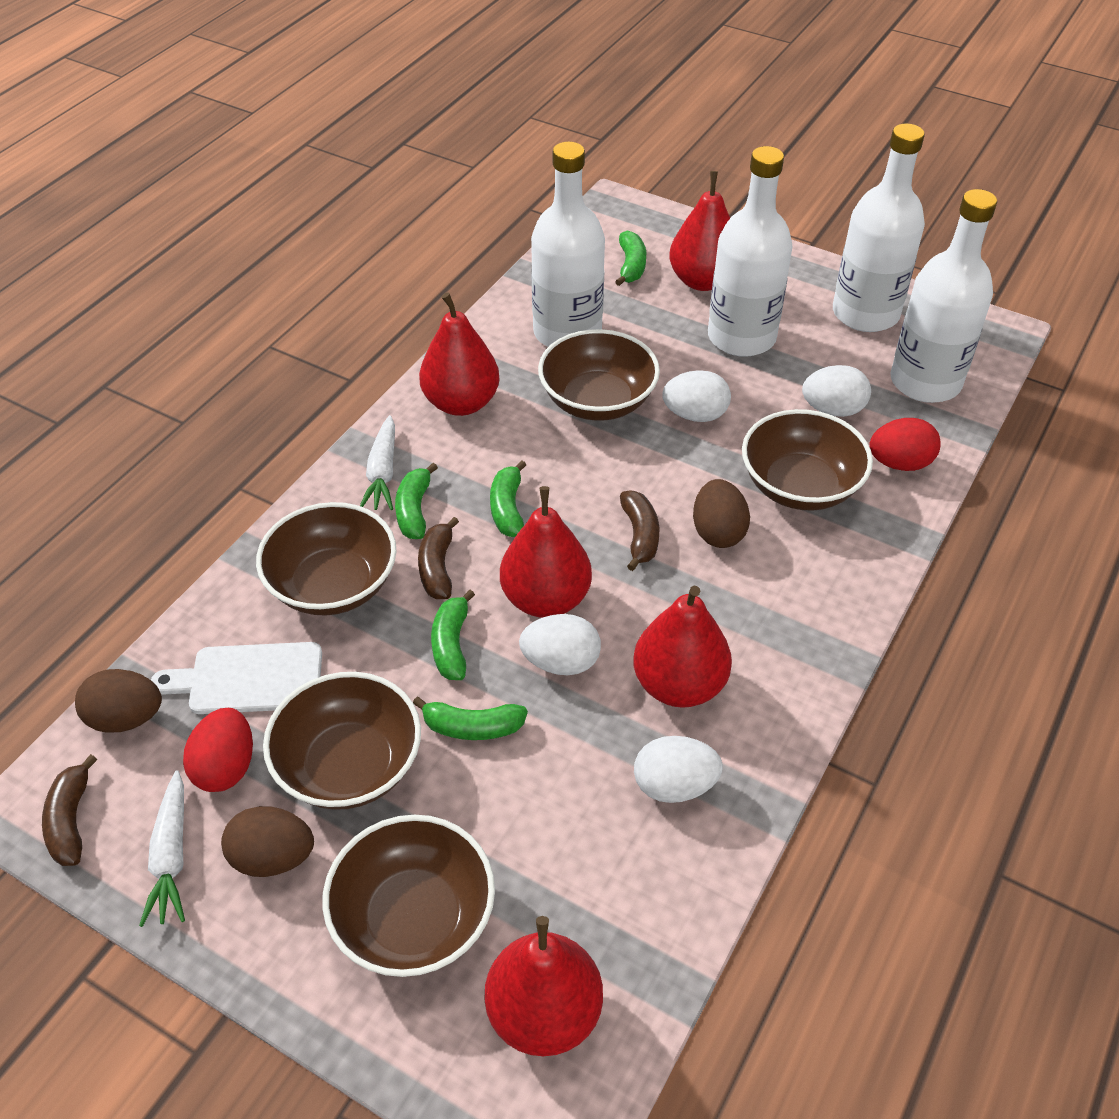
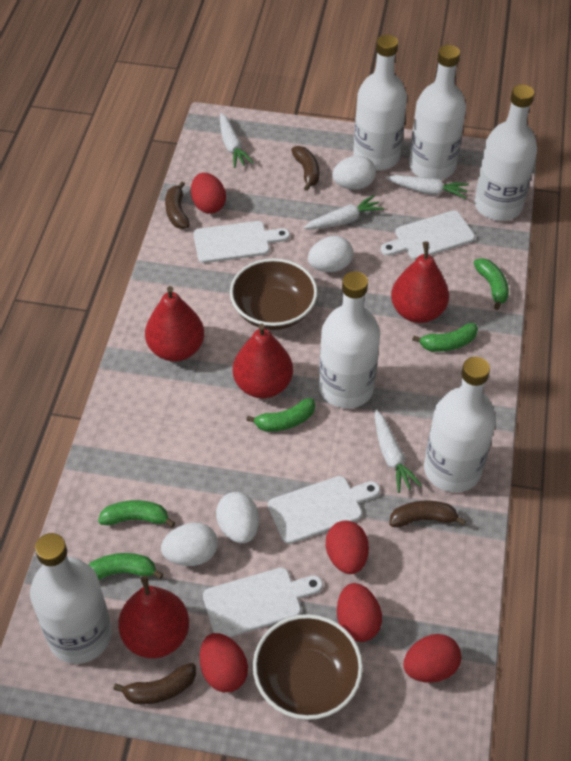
brown banana: [42,754,97,866] [418,517,459,599] [620,490,659,571] = 3 -> [113,663,196,705] [165,182,189,229] [291,146,319,191] [389,501,466,527] = 4
brown bowl: [256,502,397,616] [263,672,421,810] [322,815,495,977] [538,329,660,421] [742,409,873,511] = 5 -> [230,258,317,330] [253,614,363,720] = 2
brown egg: [75,669,162,733] [221,806,314,877] [693,479,750,548] = 3 -> none = 0
red egg: [183,708,253,792] [869,418,941,471] = 2 -> [191,173,226,214] [200,633,248,692] [326,520,369,574] [337,583,382,642] [403,634,461,683] = 5
red pear: [419,292,500,416] [485,916,603,1056] [500,486,592,618] [633,586,732,708] [669,171,730,291] = 5 -> [118,576,189,658] [145,286,204,361] [233,323,293,398] [391,241,449,323] = 4
white bottle: [531,141,605,347] [708,146,792,357] [833,123,925,332] [890,189,997,403] = 4 -> [30,533,112,664] [319,271,380,409] [353,35,407,170] [409,45,466,180] [424,357,496,492] [474,84,537,221] = 6
white carrot: [139,770,185,927] [360,415,395,510] = 2 -> [220,113,254,168] [303,195,384,229] [375,409,422,493] [385,175,469,199] = 4
white cutting board: [151,642,322,714] = 1 -> [193,221,290,263] [203,568,323,638] [268,476,380,544] [381,210,475,259] = 4

